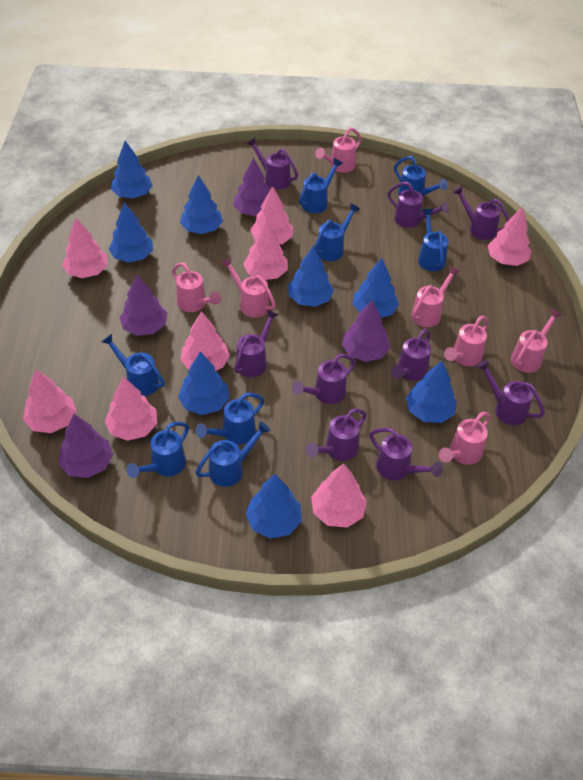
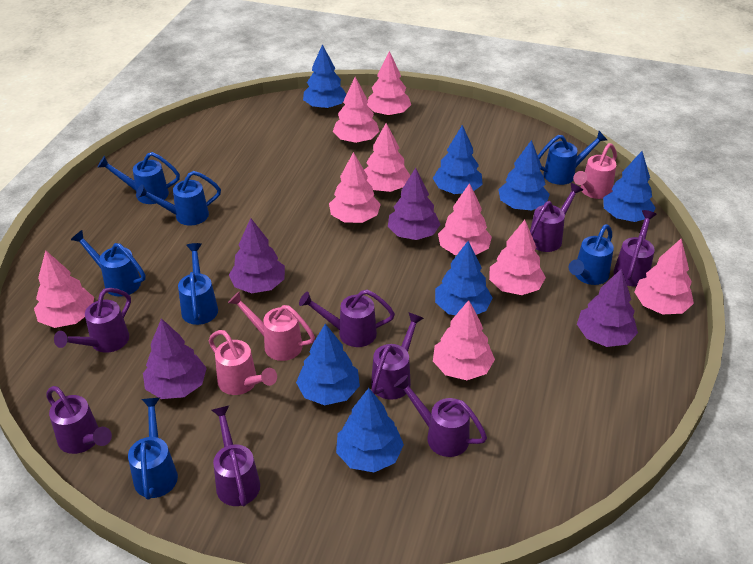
blue tree: [109,202,153,263] [111,141,153,199] [178,351,229,415] [180,175,223,234] [246,474,302,539] [288,246,334,307] [353,258,399,318] [406,361,457,423] = 8 -> [296,324,360,405] [303,44,346,109] [336,388,404,472] [433,125,483,194] [435,241,493,315] [498,140,550,210] [603,151,656,222] = 7
blue watering can: [102,334,165,396] [126,422,189,478] [195,393,264,444] [195,421,271,487] [299,158,343,213] [314,203,360,261] [394,156,448,196] [418,209,449,271] = 8 -> [71,230,145,296] [97,152,180,204] [128,398,178,500] [136,171,221,226] [178,243,218,325] [538,131,607,185] [569,224,614,285] = 7
pink tree: [23,369,77,433] [62,218,108,278] [105,377,157,441] [180,311,230,371] [243,220,288,280] [250,186,293,244] [311,464,367,528] [487,207,532,266] = 8 -> [34,250,94,328] [329,152,381,223] [333,77,379,143] [364,123,411,192] [367,51,411,116] [433,300,495,380] [438,183,492,255] [489,220,546,295] [634,239,694,315] = 9
pink watering can: [172,262,221,312] [221,257,276,318] [315,127,362,173] [411,266,460,327] [439,412,491,465] [444,316,488,366] [511,309,562,373] = 7 -> [209,330,277,395] [228,292,315,361] [573,143,617,199] = 3
purple watering can: [234,310,279,377] [247,138,298,190] [292,354,356,404] [305,408,367,461] [369,428,443,480] [387,181,449,228] [391,329,431,381] [453,186,509,240] [476,360,545,425] = 9 -> [46,386,112,454] [54,288,131,353] [212,406,260,507] [299,290,395,347] [371,312,424,400] [394,375,487,457] [530,183,583,252] [613,210,657,287] = 8

